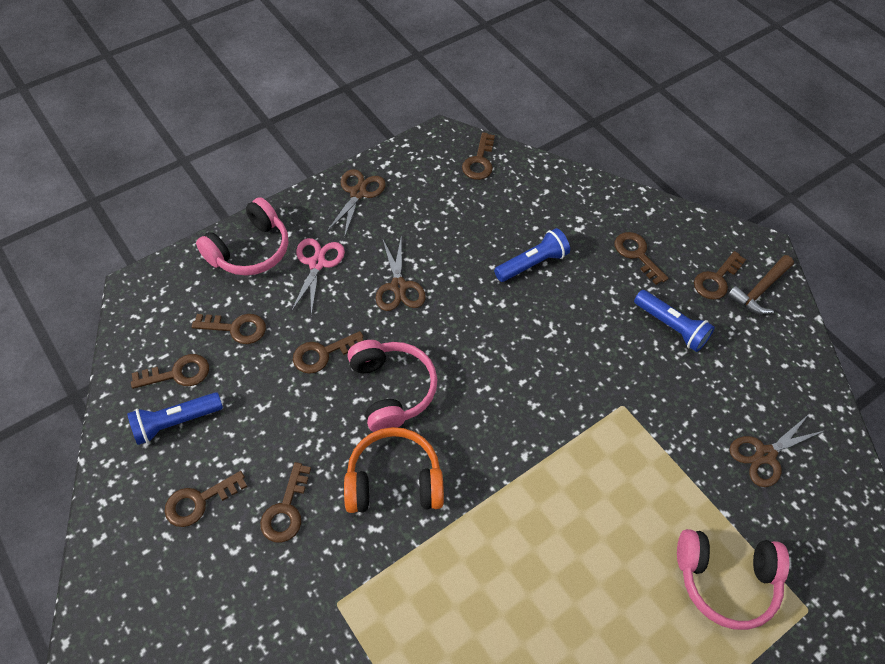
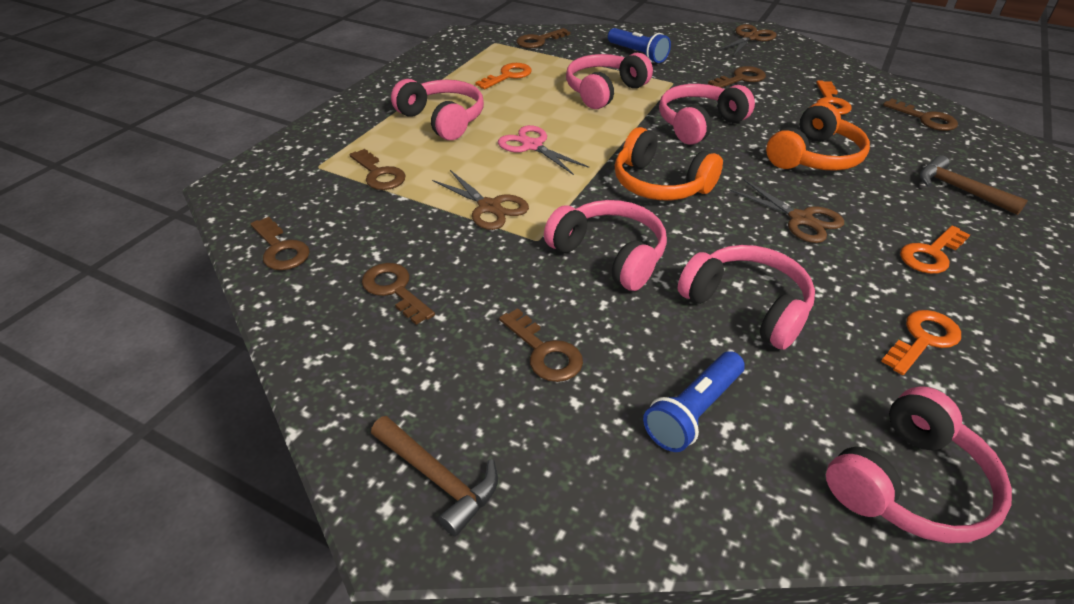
blue flashlight: [127,392,223,445] [494,228,570,282] [634,290,715,352] = 3 -> [608,28,671,63] [643,351,745,452] = 2
brown hammer: [727,255,794,314] = 1 -> [371,416,498,537] [920,155,1028,215] = 2
brown key: [131,354,209,389] [165,471,247,527] [192,314,266,344] [260,462,311,542] [293,331,364,374] [462,132,495,180] [615,232,668,285] [694,251,746,300] = 8 -> [250,217,310,270] [350,149,406,190] [362,263,435,325] [499,308,583,382] [516,28,570,48] [708,66,766,88] [883,99,958,131] = 7
orange headphones: [344,427,444,513] = 1 -> [615,127,723,200] [766,102,870,171] = 2
orange key: none = 0 -> [475,63,532,89] [816,81,852,115] [881,310,961,375] [900,226,970,274] = 4
pink headphones: [196,197,288,276] [347,340,438,432] [677,529,789,630] = 3 -> [391,79,484,140] [544,200,667,291] [566,53,653,109] [659,84,755,145] [678,245,815,350] [826,386,1012,543] = 6

